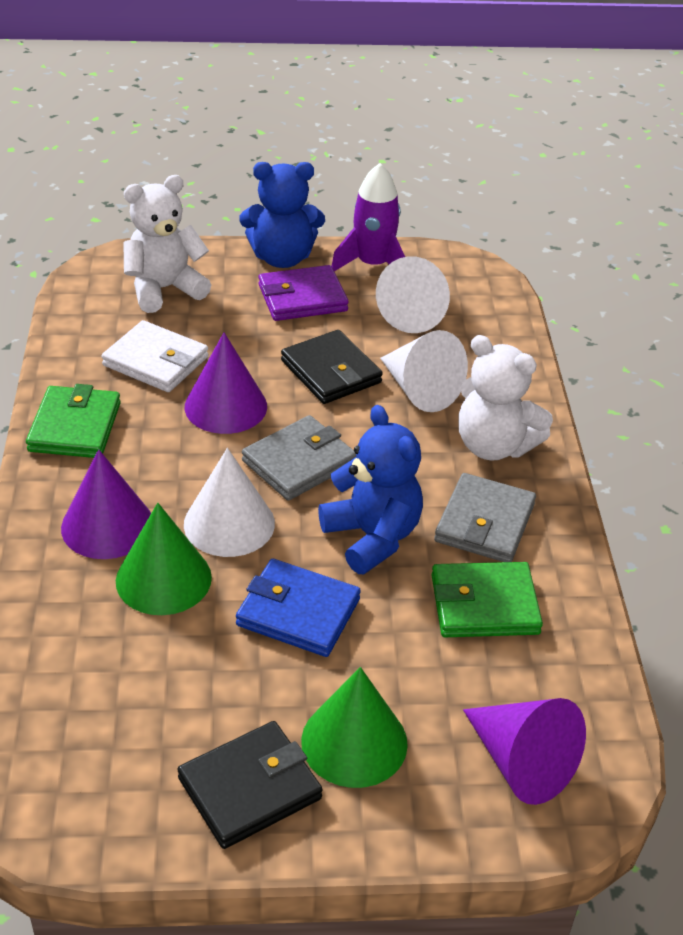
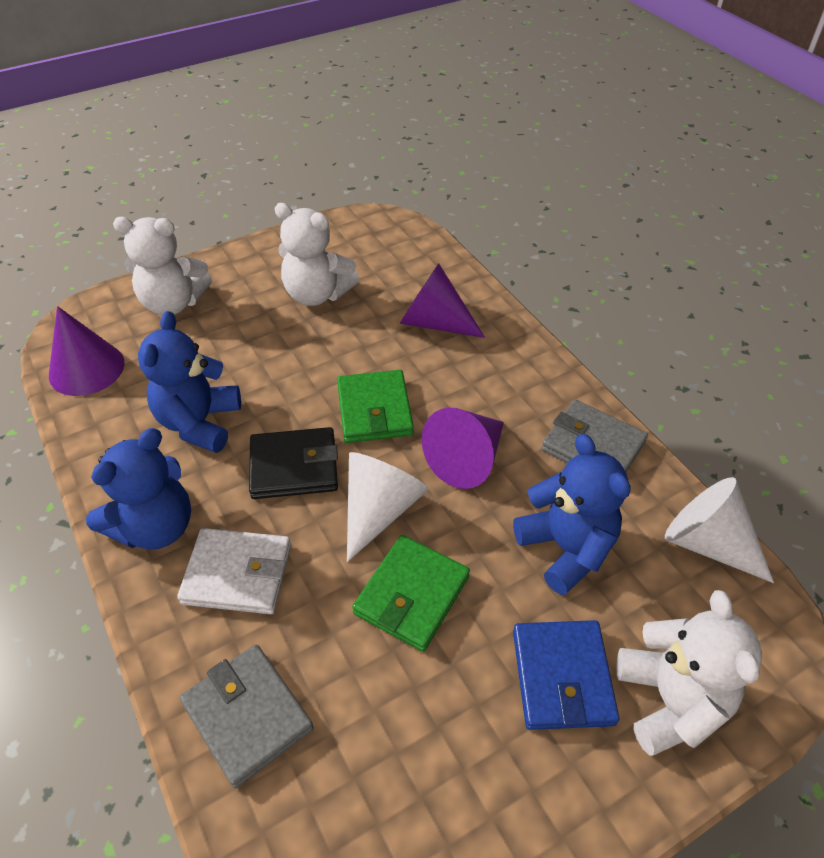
black wallet: [177,721,323,849] [281,330,383,404] = 2 -> [249,427,338,499] = 1
blue teddy bear: [239,162,325,268] [318,405,423,574] = 2 -> [86,428,191,550] [138,311,241,453] [513,434,631,595] = 3
green cone: [116,503,212,615] [301,667,408,788] = 2 -> none = 0
purple rocket: [332,163,405,271] = 1 -> none = 0
purple wallet: [258,265,349,321] = 1 -> none = 0
white cone: [184,448,275,557] [376,256,450,333] [380,330,468,412] = 3 -> [347,452,429,562] [665,477,774,583] = 2
white teddy bear: [123,175,211,313] [458,335,553,461] = 2 -> [113,217,212,315] [275,203,359,306] [617,590,762,756] = 3

